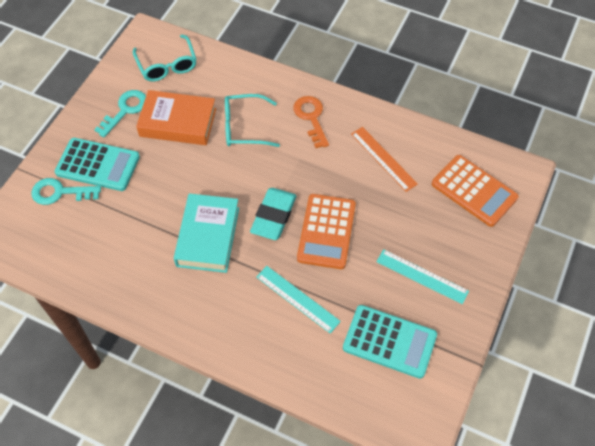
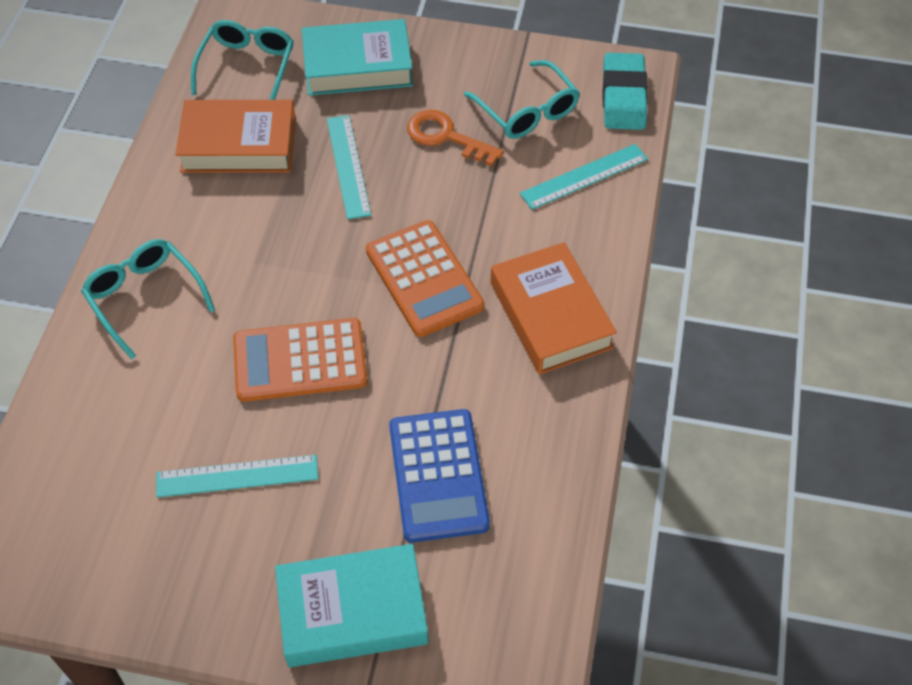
blue calculator: none = 0 -> [389,409,490,543] = 1
orange book: [136,90,216,145] = 1 -> [175,100,296,173] [491,242,617,375] = 2
orange ruler: [351,127,418,192] = 1 -> none = 0
turquoise book: [174,193,239,273] = 1 -> [275,544,428,667] [302,19,413,96] = 2
turquoise calculator: [55,138,140,191] [343,305,437,379] = 2 -> none = 0
turquoise glasses: [133,35,196,81] [225,94,280,147] = 2 -> [81,239,215,359] [191,20,294,100] [464,60,580,139] = 3
turquoise key: [31,178,101,205] [94,90,146,137] = 2 -> none = 0
turquoise ruler: [256,266,341,333] [376,249,469,304] = 2 -> [156,455,318,497] [327,115,371,219] [520,144,648,210] = 3

